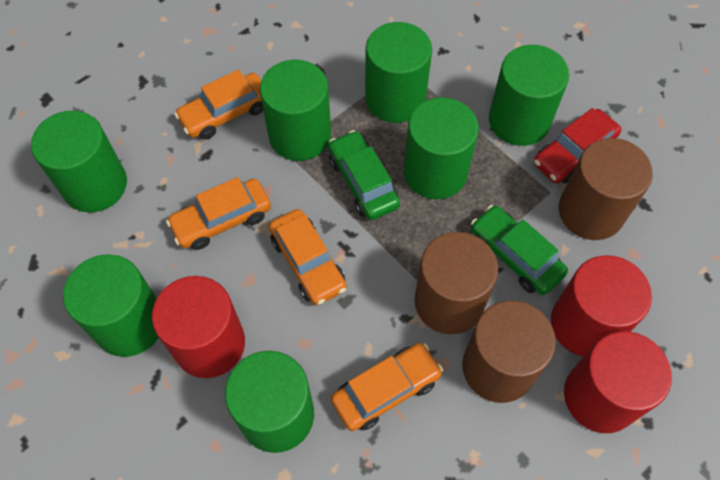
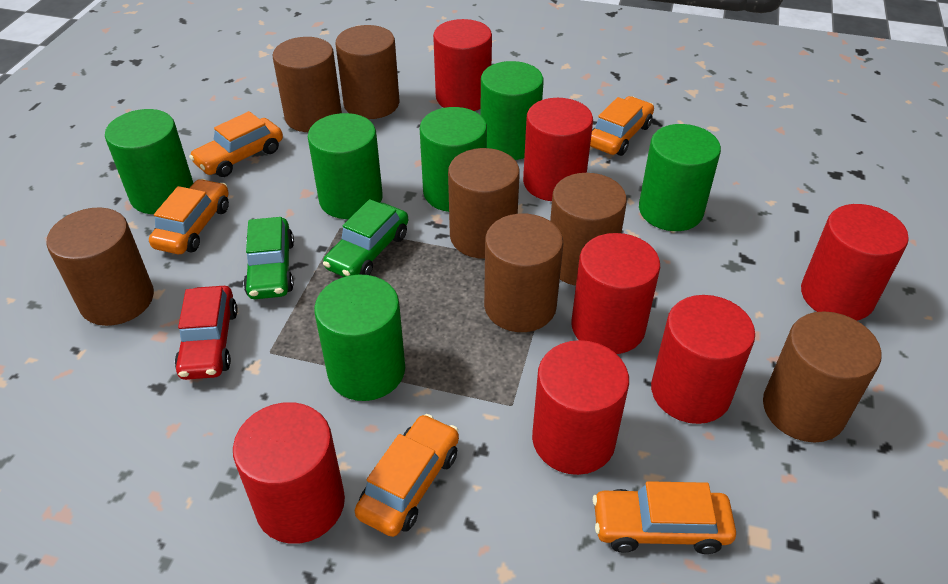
brown cylinder: [415,232,498,334] [462,301,556,403] [559,138,653,240] = 3 -> [46,207,154,326] [273,37,342,132] [335,25,399,119] [448,148,520,259] [484,214,563,332] [550,173,627,286] [763,311,882,442] = 7
green cylinder: [31,110,127,213] [63,254,159,357] [225,351,314,453] [260,59,331,161] [365,22,432,123] [404,97,479,199] [489,45,569,146] = 7 -> [105,109,193,214] [308,113,383,219] [314,275,405,401] [420,107,487,212] [481,61,544,160] [639,124,721,231] = 6
orange car: [166,177,271,250] [174,69,263,140] [269,209,347,305] [331,343,443,431] = 4 -> [149,179,229,254] [189,111,283,177] [355,414,459,537] [590,96,654,156] [593,481,736,554] = 5
red cylinder: [152,276,245,378] [551,255,652,357] [564,331,672,433] = 3 -> [233,402,345,544] [433,19,492,111] [523,98,593,201] [532,340,629,475] [571,233,660,354] [651,295,755,424] [801,204,909,321] = 7

